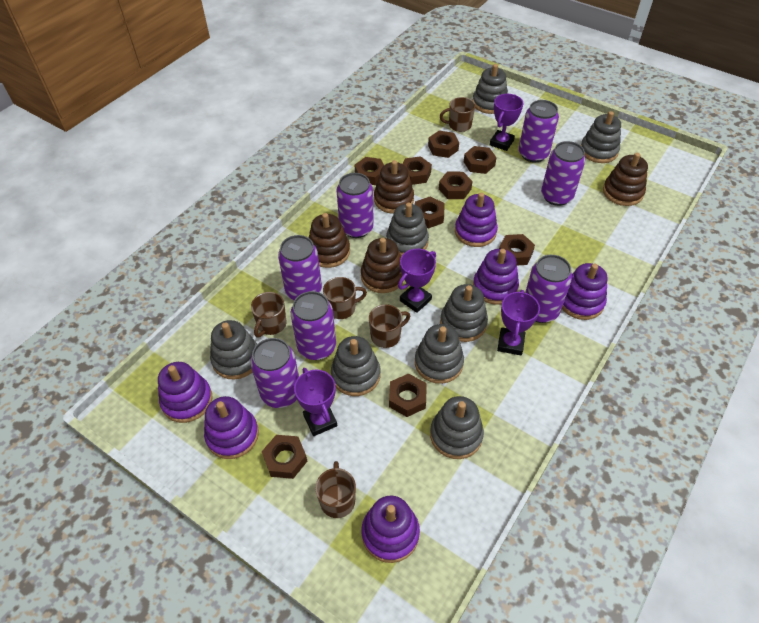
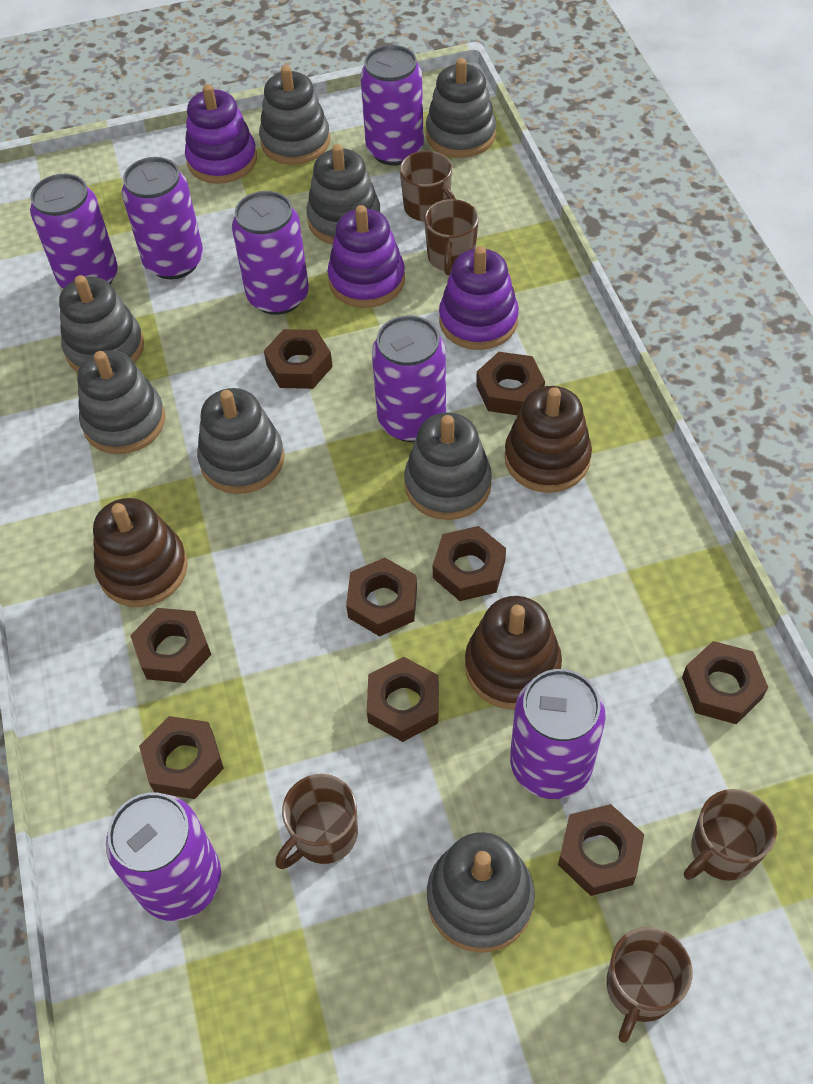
brown stacking toy: [309,213,350,268] [361,238,404,293] [374,160,414,214] [603,153,648,206] = 4 -> [93,498,188,607] [465,596,562,710] [504,386,592,493] = 3
purple stacking toy: [158,362,213,423] [204,396,259,459] [361,496,420,563] [455,193,498,247] [473,249,519,305] [562,263,607,320] = 6 -> [185,84,257,184] [327,205,405,308] [439,246,519,350] = 3
purple trophy: [294,368,337,436] [398,249,436,313] [490,94,523,151] [497,290,540,355] = 4 -> none = 0

